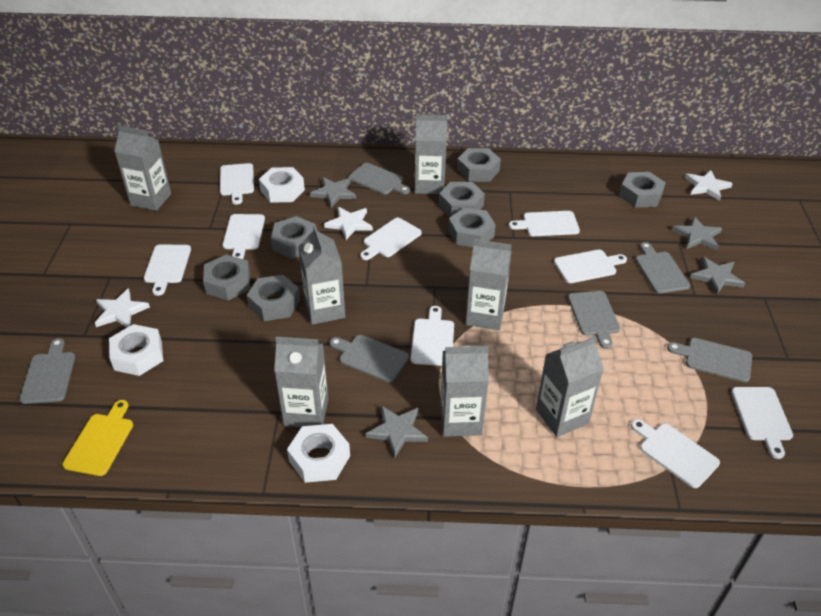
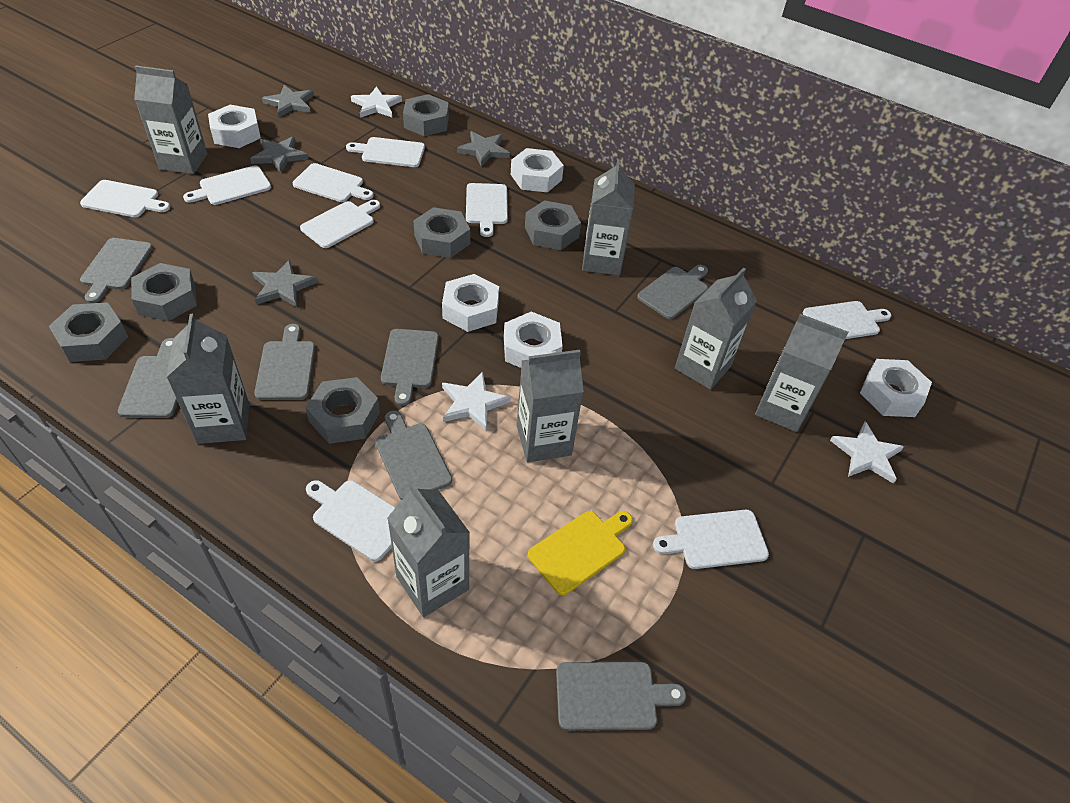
grey cutting board: [19,338,75,404] [329,335,409,382] [348,163,410,195] [568,291,620,349] [635,242,690,294] [667,338,752,382] = 6 -> [80,238,153,303] [118,338,178,418] [254,324,315,400] [376,410,452,500] [381,329,439,406] [556,662,686,731] [637,265,708,319] = 7
grey nut: [203,254,250,300] [247,275,300,321] [271,216,316,259] [439,182,485,217] [448,208,496,247] [457,148,501,182] [619,172,666,208] = 7 -> [49,302,128,362] [131,263,197,321] [305,377,380,444] [403,94,449,136] [413,207,470,258] [525,200,581,250] = 6
white nut: [109,324,163,376] [259,167,305,203] [287,424,350,483] = 3 -> [208,105,261,148] [442,274,499,332] [504,312,563,368] [511,148,564,192] [860,359,932,417] = 5

